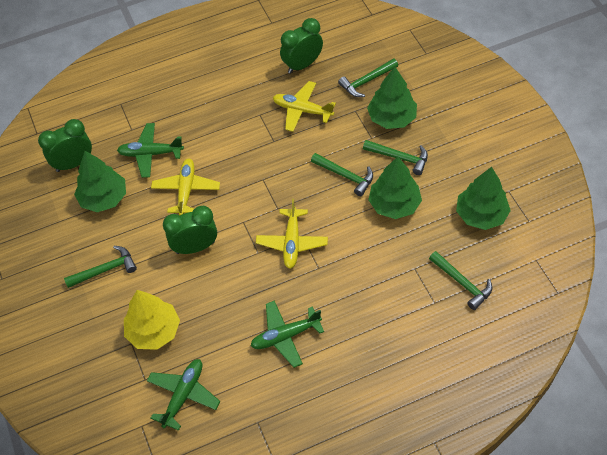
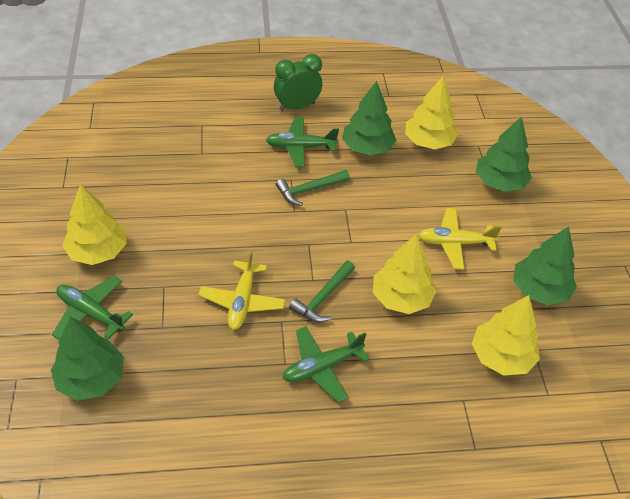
green clock: [38,119,92,172] [163,206,217,254] [280,18,323,74] = 3 -> [274,54,322,111] = 1
green hammer: [64,246,137,288] [311,153,373,196] [338,58,398,97] [363,140,428,175] [429,251,492,310] = 5 -> [276,170,350,206] [289,261,355,322] = 2
yellow plane: [151,159,220,216] [256,199,328,269] [273,81,336,132] = 3 -> [198,249,285,330] [418,208,502,269] = 2
yellow tree: [124,290,180,350] = 1 -> [62,184,127,265] [373,234,437,314] [405,76,458,149] [472,295,540,376] = 4

